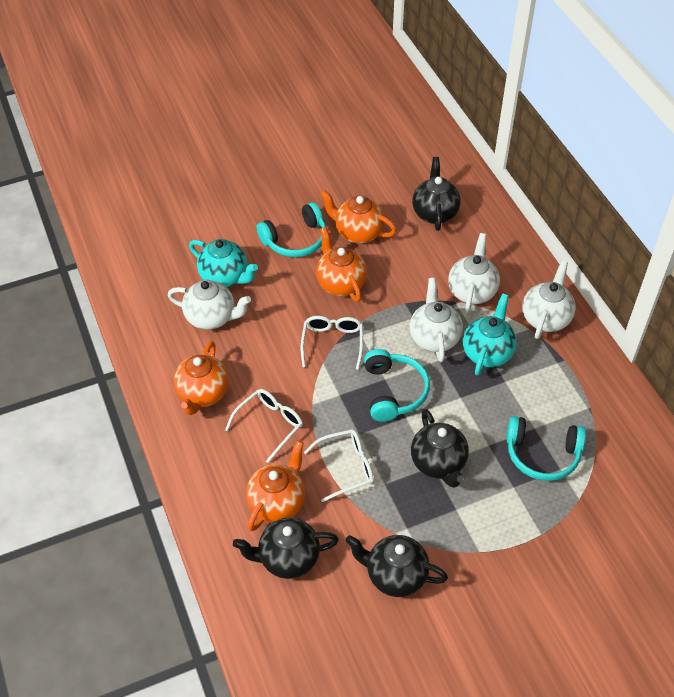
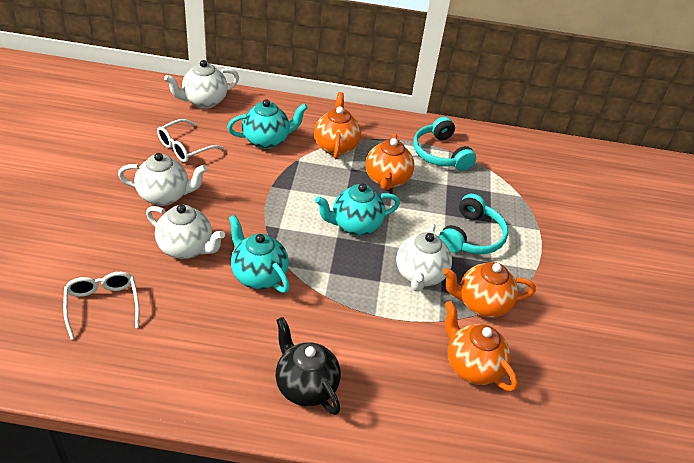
black teapot: [233,518,339,579] [346,535,448,597] [411,409,469,488] [412,157,461,231] = 4 -> [276,317,341,415] = 1
turquoise headphones: [257,202,326,257] [364,349,430,422] [507,416,586,481] = 3 -> [413,117,476,171] [439,194,508,254] = 2
turquoise teapot: [189,239,258,287] [463,293,517,376] = 2 -> [227,99,308,149] [229,215,290,293] [315,183,400,236] = 3
white glasses: [225,389,303,463] [301,316,363,370] [304,429,374,502] = 3 -> [63,272,139,339] [157,119,224,163] = 2

